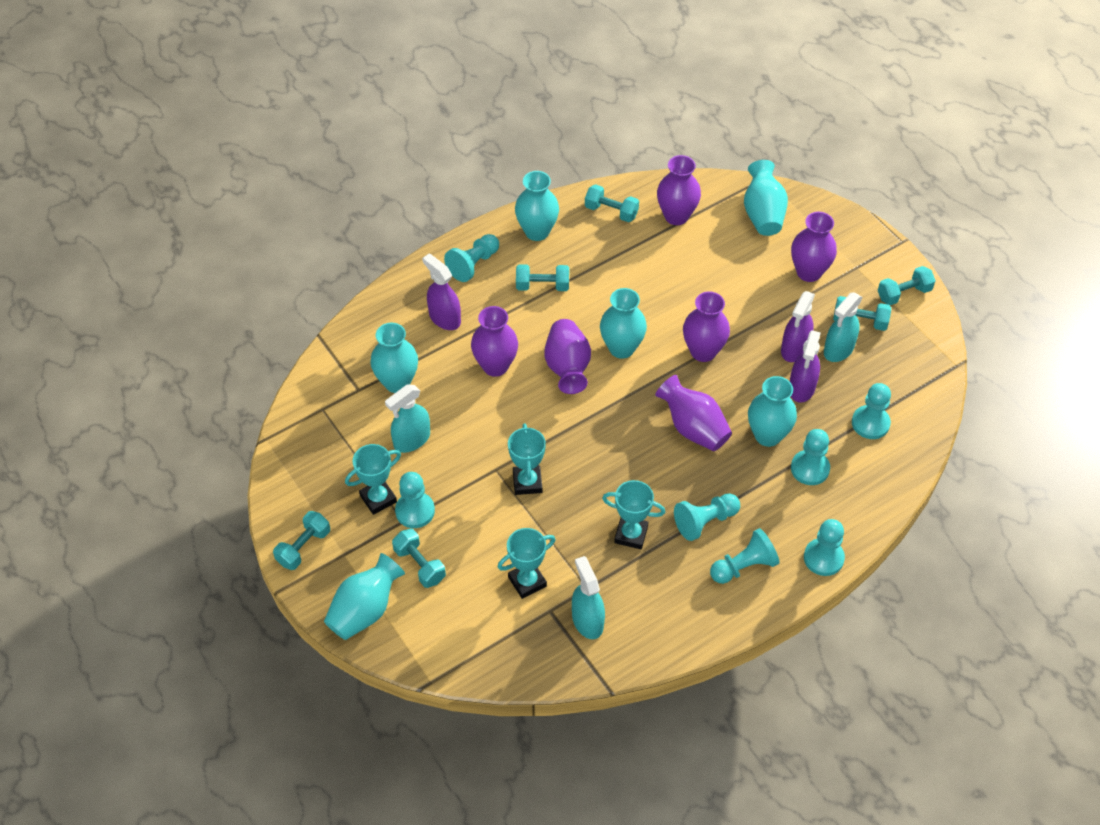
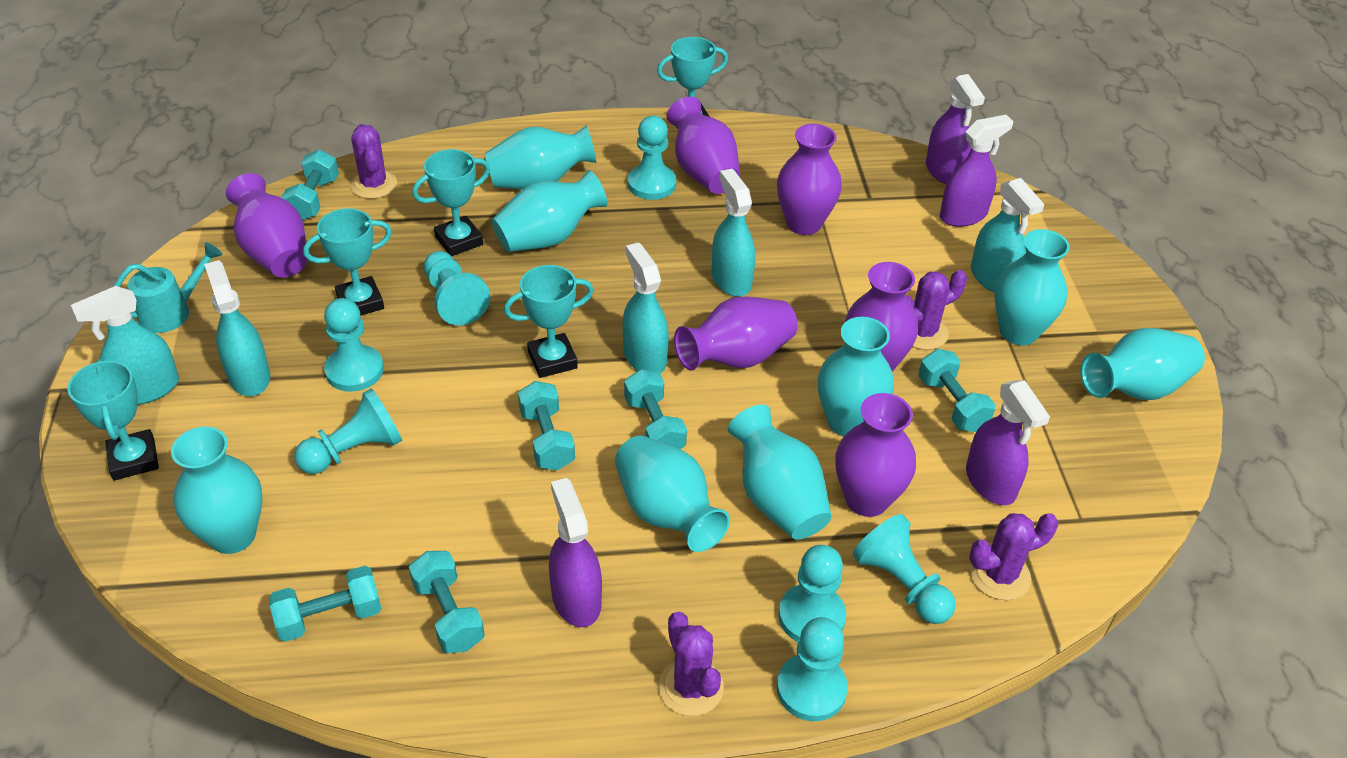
purple cactus: none = 0 -> [350,124,397,199] [659,611,724,716] [906,270,967,350] [969,513,1058,600] = 4
purple spray bottle: [422,254,461,330] [781,291,815,362] [790,330,821,403] = 3 -> [549,478,602,627] [926,74,985,184] [940,115,1014,227] [966,380,1050,505] = 4
turquoise spray bottle: [385,384,430,453] [572,556,605,639] [824,292,863,362] = 3 -> [71,286,179,405] [204,260,270,396] [623,242,669,373] [712,169,755,297] [971,178,1044,293] = 5
turquoise trophy: [345,444,401,515] [498,528,555,599] [508,424,546,495] [602,480,665,549] = 4 -> [67,359,159,481] [303,208,392,316] [412,149,490,256] [504,265,594,378] [657,37,728,129] = 5
turquoise vase: [324,553,405,640] [370,323,418,393] [515,171,559,241] [600,288,647,359] [744,160,788,236] [748,376,797,447] = 6 -> [171,427,262,554] [484,125,596,189] [492,170,607,252] [615,436,730,552] [728,405,831,540] [818,317,894,437] [994,229,1070,345] [1080,328,1205,400] = 8
turquoise watering can: none = 0 -> [113,243,222,333] = 1

